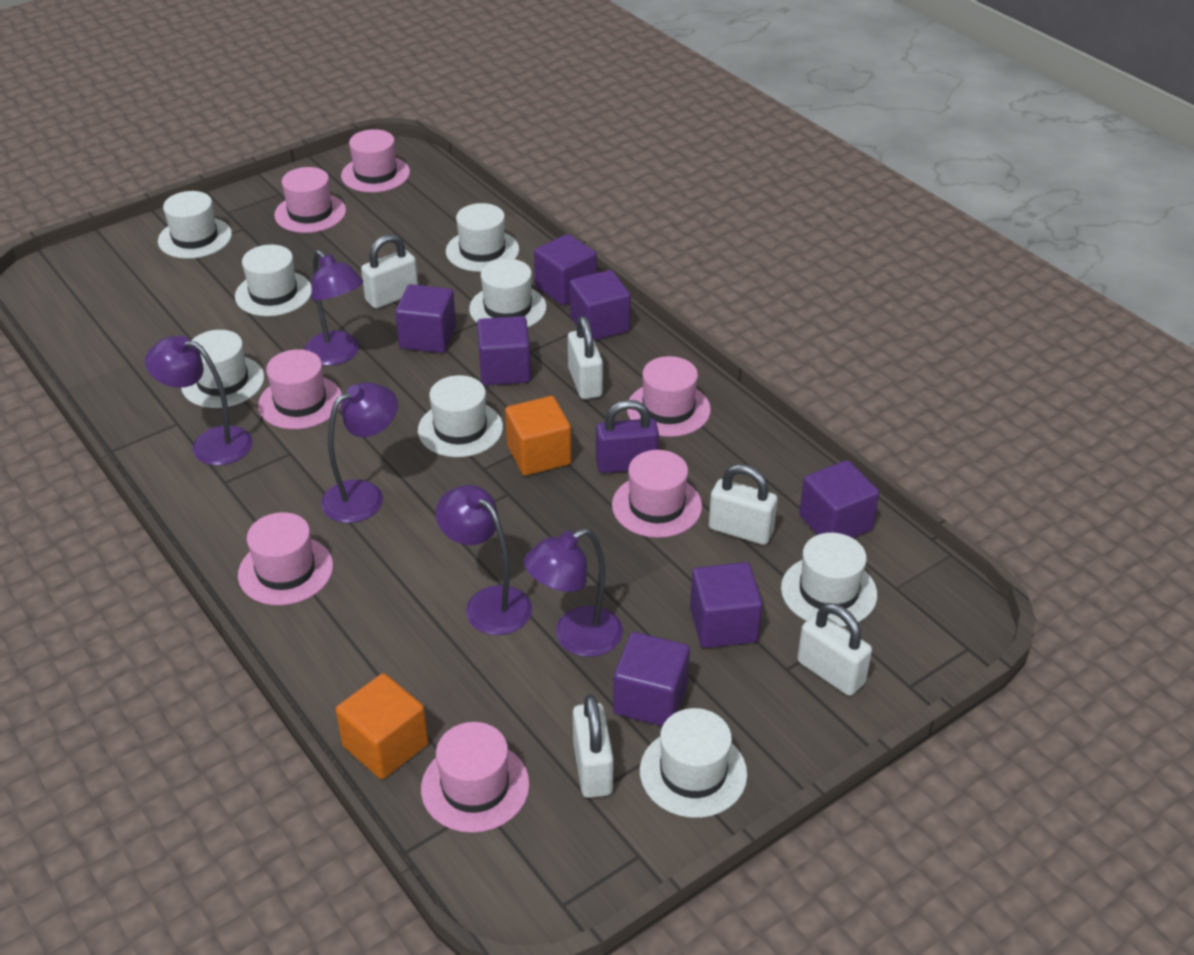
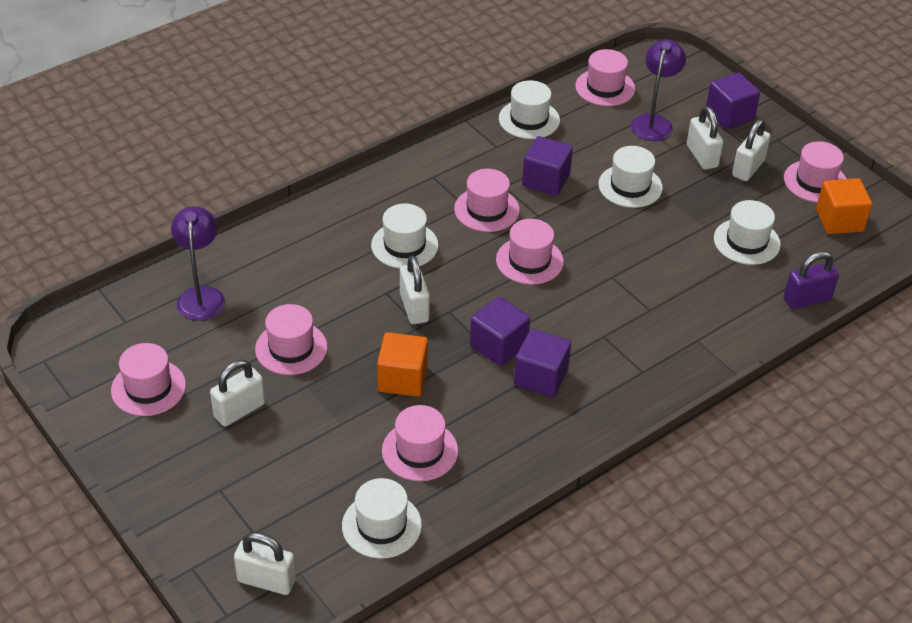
purple cube: [395,284,456,353] [477,316,531,385] [534,234,597,305] [570,270,631,340] [613,632,690,726] [690,562,762,648] [799,460,879,538] = 7 -> [470,296,530,366] [514,329,571,397] [522,136,573,196] [706,73,760,129] = 4
purple lamp: [145,336,253,465] [304,250,363,366] [321,382,398,523] [436,485,532,635] [524,528,623,657] = 5 -> [171,206,225,321] [631,39,686,141] = 2
white hat: [158,191,232,259] [181,330,264,408] [235,245,312,316] [418,375,503,457] [446,203,519,272] [469,259,547,327] [640,708,747,818] [781,533,877,627] = 8 -> [342,478,422,559] [371,203,438,269] [499,80,560,139] [598,146,663,208] [714,200,781,265] = 5

